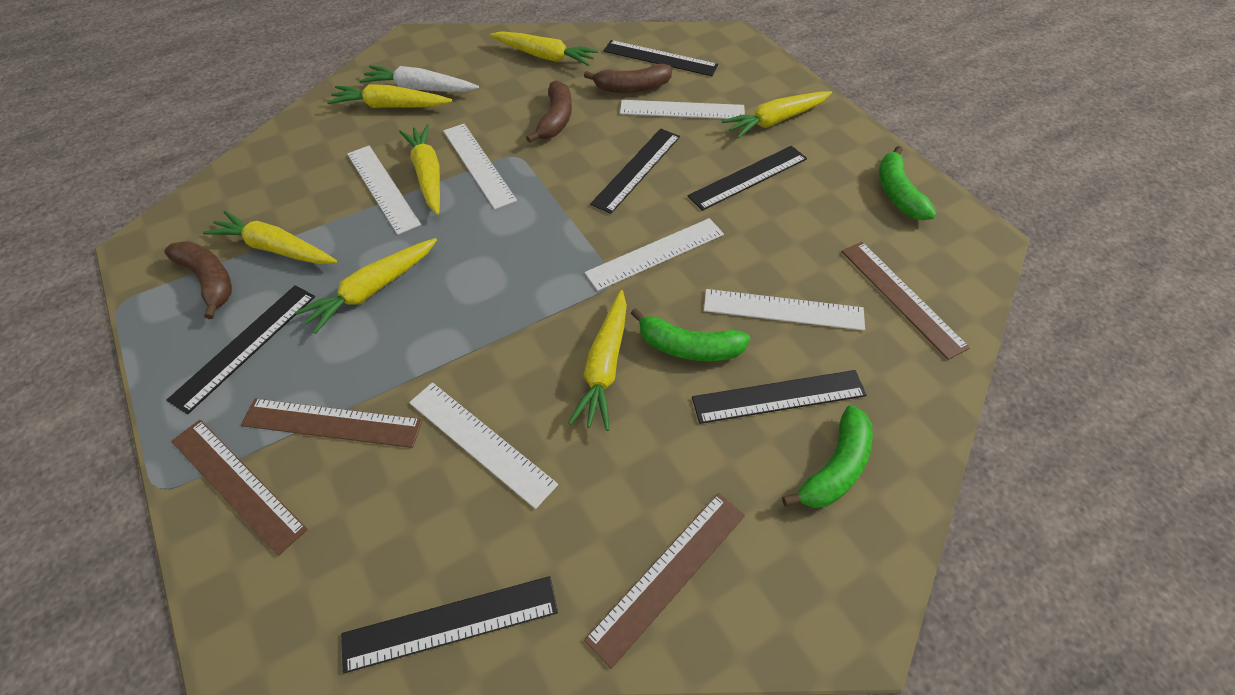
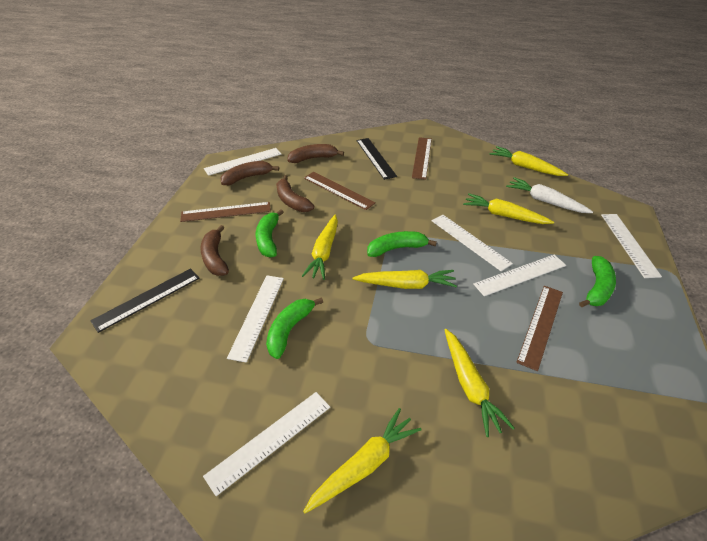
black ruler: [166,285,315,414] [341,576,558,673] [590,129,680,214] [603,40,718,76] [688,146,807,211] [692,370,867,424] = 6 -> [90,268,200,333] [357,138,397,180] = 2
brown banana: [164,241,232,319] [526,80,572,143] [584,64,672,93] = 3 -> [200,225,229,276] [220,161,279,185] [276,175,314,212] [287,144,344,163] = 4
green banana: [630,308,751,361] [782,405,873,508] [879,146,937,220] = 3 -> [256,209,284,257] [266,297,323,359] [367,231,437,257] [579,256,616,307] = 4
yellow carrot: [203,211,337,264] [295,238,437,334] [327,84,453,108] [399,124,440,215] [490,31,598,66] [568,290,627,431] [722,91,832,138] = 7 -> [302,215,338,280] [303,408,421,513] [353,270,457,289] [445,329,515,437] [463,193,554,224] [489,146,568,176] = 6

